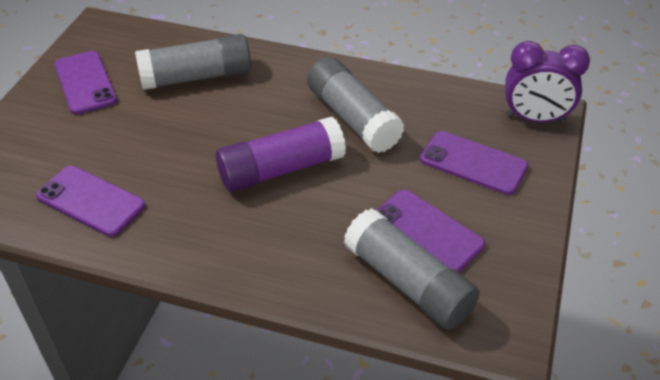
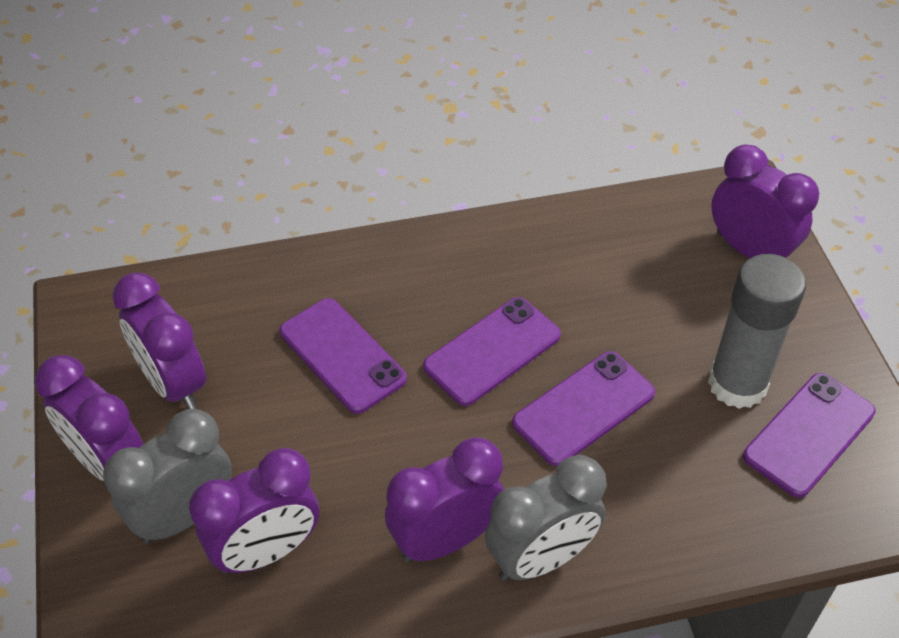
grey clock: none = 0 -> [103,409,232,544] [485,455,607,581] = 2
grey glue stick: [135,34,251,90] [307,57,404,153] [344,208,480,330] = 3 -> [708,254,806,409] = 1
purple clock: [505,41,590,123] = 1 -> [35,355,144,481] [112,272,206,409] [189,448,319,574] [385,437,504,562] [711,144,819,258] = 5
purple glue stick: [216,117,346,192] = 1 -> none = 0

